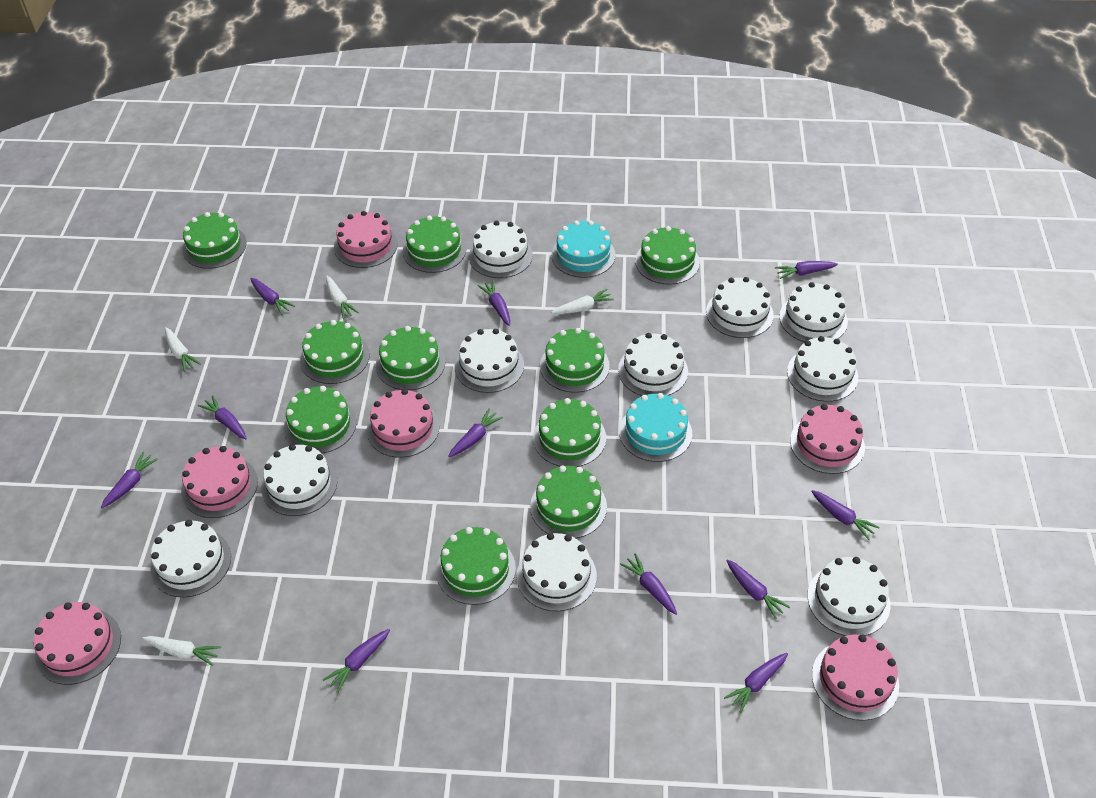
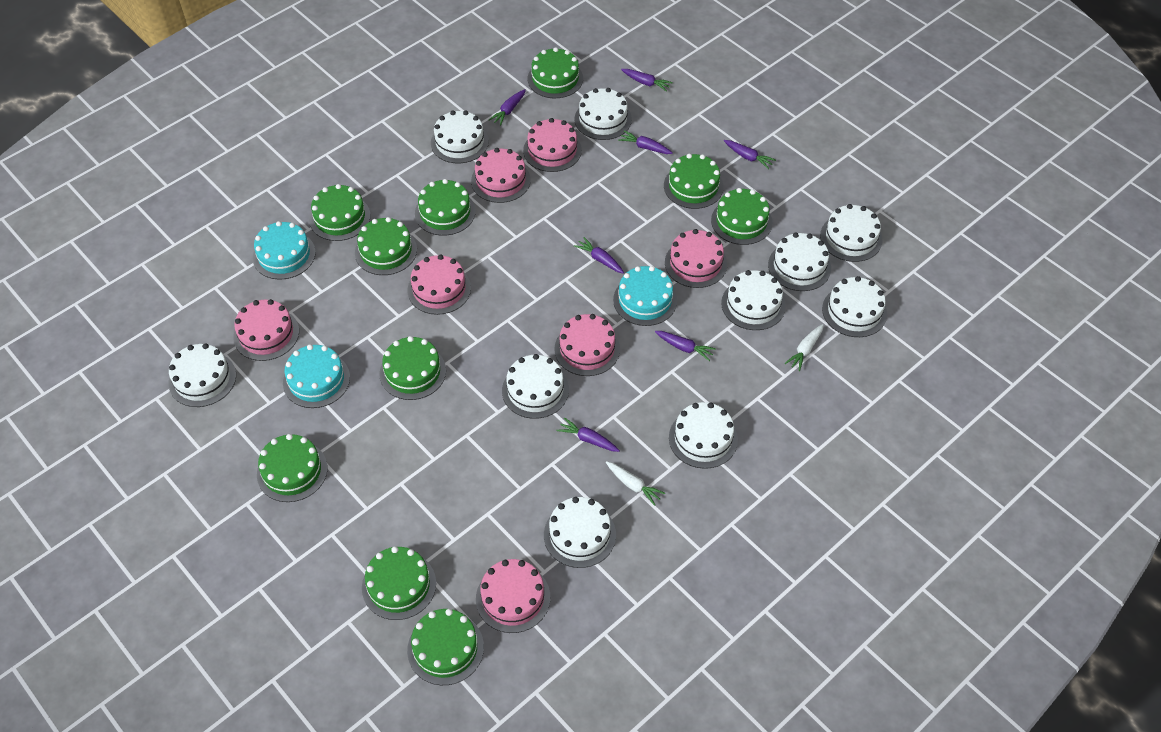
pink cake: [33,602,121,685] [181,446,258,518] [334,211,398,268] [367,389,440,458] [790,404,865,474] [812,634,899,721] = 6 -> [233,299,299,361] [408,255,471,315] [471,148,531,203] [476,559,550,633] [523,118,582,172] [554,314,620,376] [665,229,727,288] = 7
purple carrot: [101,452,158,508] [198,395,247,439] [250,278,295,315] [323,629,390,693] [448,409,503,457] [478,280,510,326] [620,553,677,615] [724,653,788,713] [726,559,790,619] [775,261,838,279] [811,490,880,540] = 11 -> [489,89,526,126] [557,417,620,452] [574,237,624,274] [618,130,673,154] [621,69,673,92] [655,331,716,361] [724,140,776,169] = 7
turquoise cake: [551,220,616,278] [619,393,692,462] = 2 -> [253,221,316,280] [283,344,350,408] [613,266,677,326] = 3
white carrot: [142,636,221,666] [165,327,201,372] [326,276,359,319] [551,289,614,314] = 4 -> [606,461,665,506] [785,324,824,371] = 2

